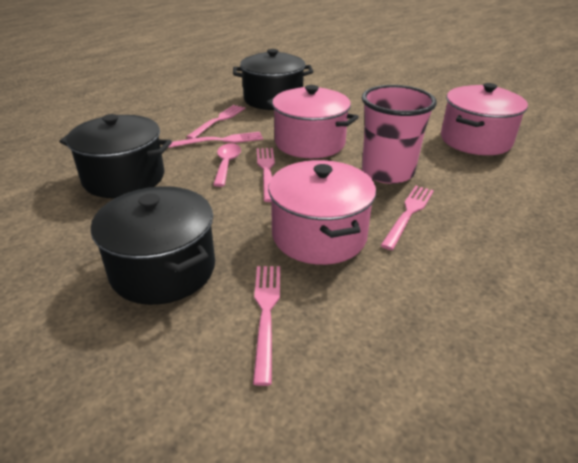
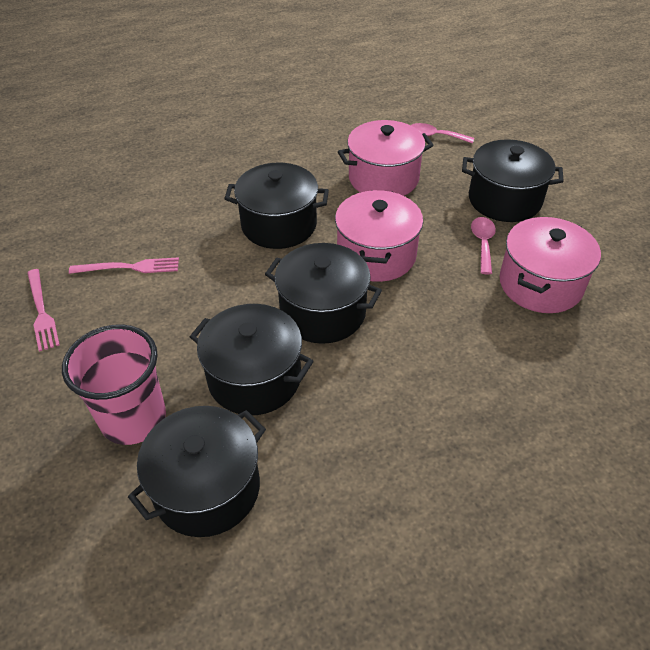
black pot: [60,114,172,198] [91,186,215,305] [233,49,313,110] = 3 -> [128,406,266,537] [190,304,314,415] [224,163,329,249] [265,243,382,344] [462,139,564,222] = 5
pink fork: [169,132,263,148] [186,105,245,139] [253,266,280,386] [257,148,275,202] [380,186,434,250] = 5 -> [27,269,60,352] [69,257,179,274] = 2
pink spoon: [213,143,241,187] = 1 -> [410,123,474,144] [471,217,496,274] = 2

